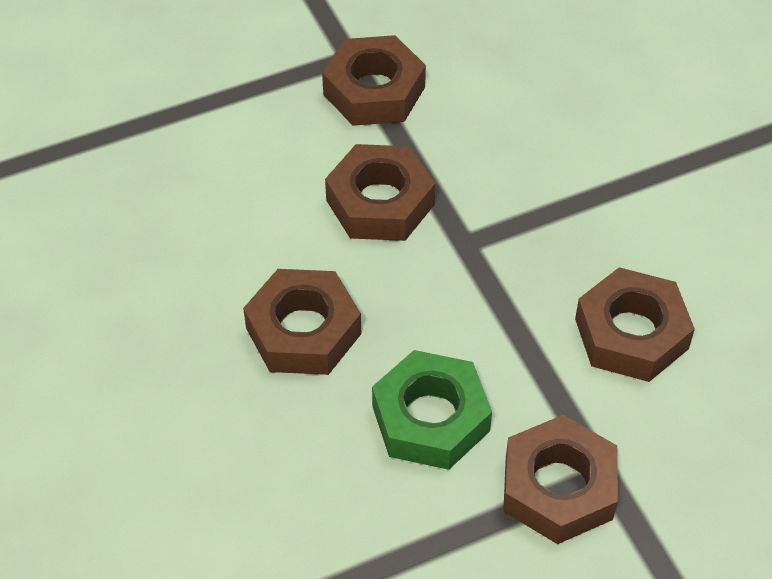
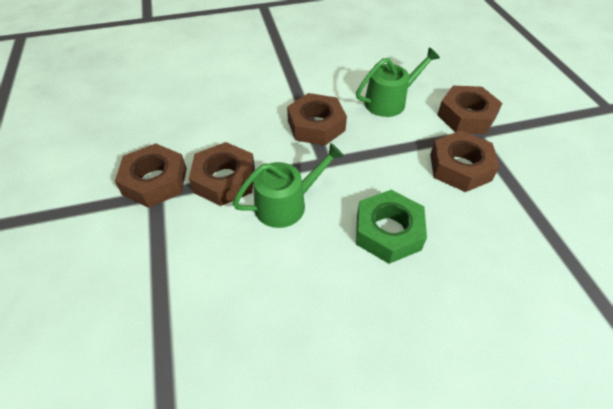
green watering can: none = 0 -> [233,143,344,228] [356,47,440,117] = 2

